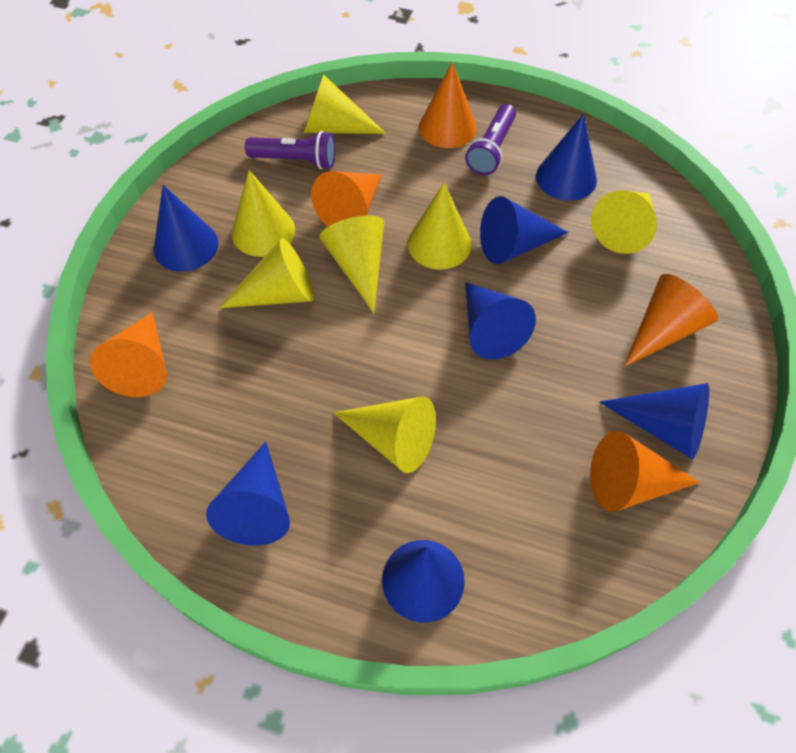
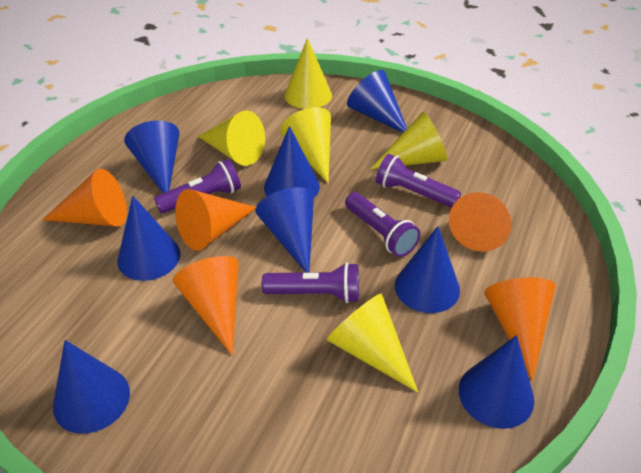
blue cone: [153,185,218,272] [206,442,290,546] [382,540,465,623] [465,282,536,360] [480,196,569,264] [536,114,597,201] [599,383,709,459] = 7 -> [53,340,130,434] [117,196,181,281] [124,120,179,193] [255,187,314,273] [264,126,320,198] [347,70,407,133] [395,226,460,313] [459,335,534,429] = 8
purple flashlight: [245,131,336,169] [465,104,516,175] = 2 -> [154,159,241,214] [262,263,359,303] [345,192,420,257] [376,154,461,208] = 4
yellow cone: [219,238,314,308] [232,170,295,257] [304,74,386,134] [320,215,384,313] [334,396,436,473] [407,183,472,270] [591,190,657,254] = 7 -> [198,111,265,166] [280,107,331,183] [284,38,332,109] [327,294,418,392] [370,112,447,169] = 5

